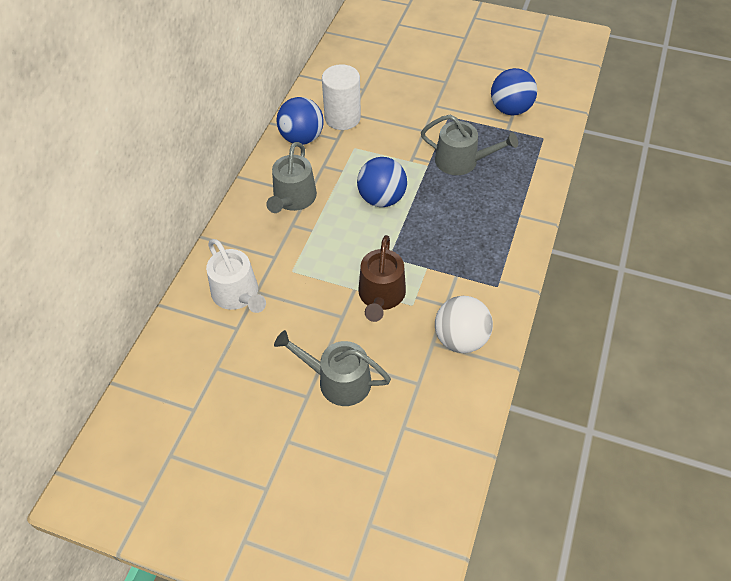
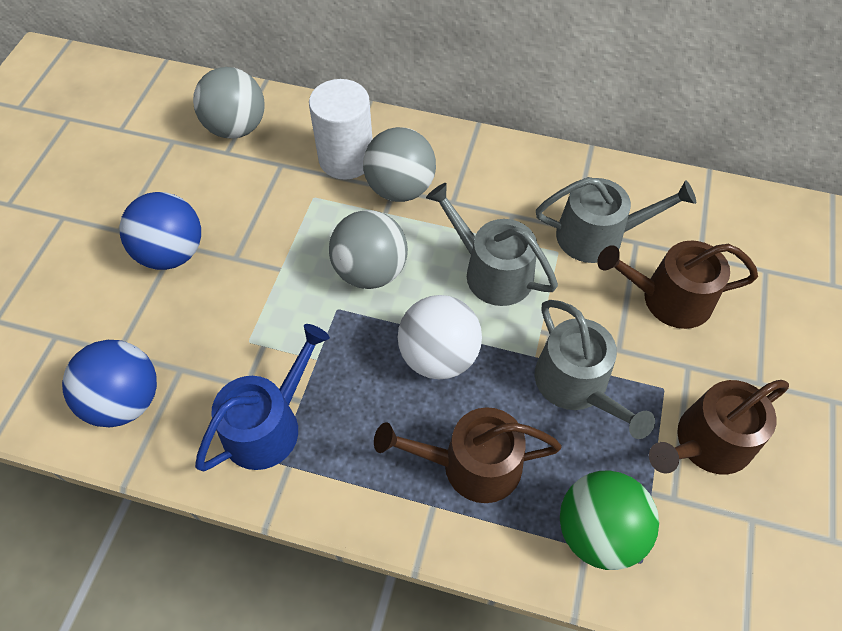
blue ball: [277,97,324,145] [357,157,407,207] [491,68,537,115] = 3 -> [62,340,157,427] [120,192,201,270] = 2
blue watering can: none = 0 -> [195,324,330,471] = 1
brown watering can: [358,235,406,322] = 1 -> [374,407,562,503] [597,241,758,329] [649,380,789,475] = 3
green ball: none = 0 -> [560,470,659,570] = 1
grey ball: none = 0 -> [193,67,264,139] [329,210,408,289] [363,127,436,202] = 3
white watering can: [206,239,266,313] = 1 -> none = 0

